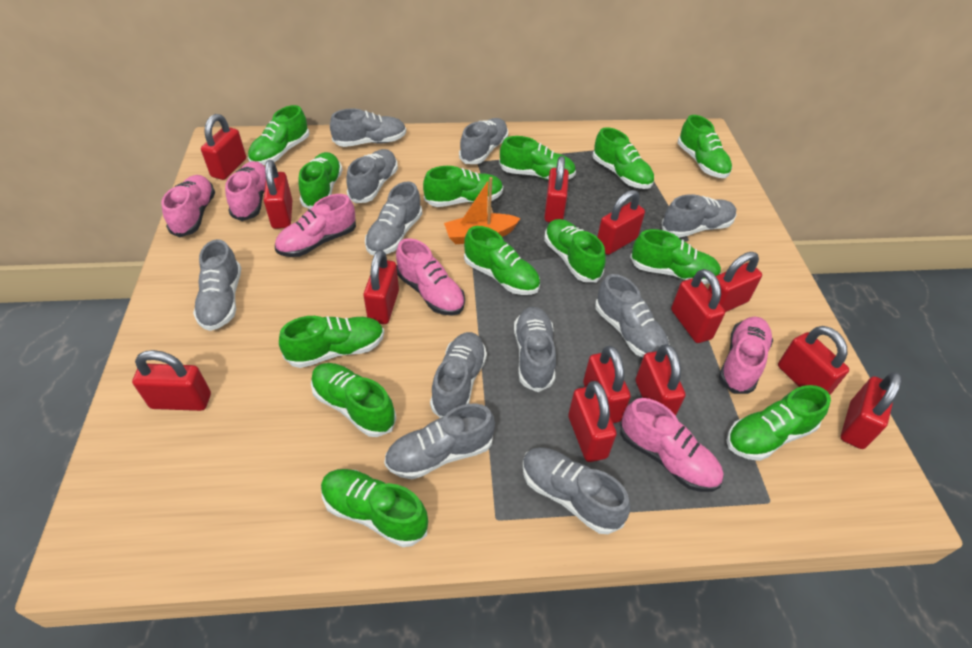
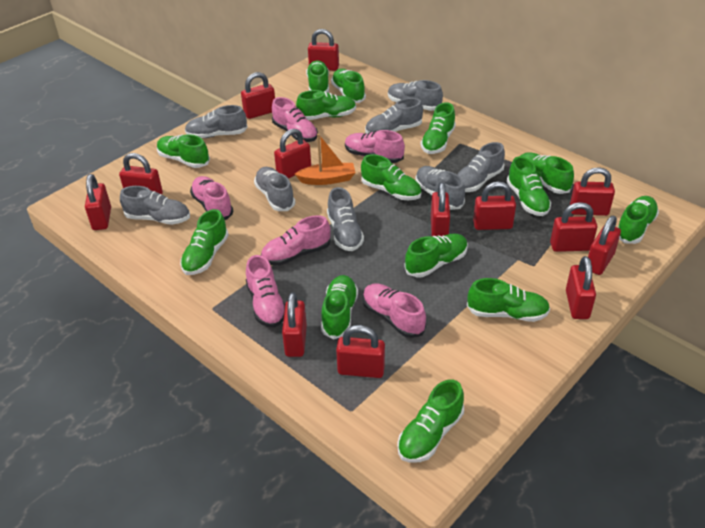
green shoe: [248,105,309,165] [279,316,384,368] [298,152,342,209] [311,363,396,437] [321,469,428,547] [423,166,503,207] [464,226,540,295] [499,136,576,180] [544,219,606,282] [592,127,654,189] [630,229,721,284] [678,115,732,178] [726,385,831,461] = 13 -> [157,134,210,168] [180,209,229,275] [296,90,356,120] [306,61,329,93] [321,275,358,339] [331,69,366,103] [361,154,422,200] [397,379,464,463] [405,233,468,278] [421,102,456,154] [467,278,550,322] [507,156,551,216] [521,152,574,194] [618,196,659,244] = 14
grey shoe: [193,239,241,331] [330,108,406,147] [346,149,398,203] [365,181,422,255] [384,403,495,479] [430,332,487,418] [459,118,508,164] [514,307,556,392] [523,447,630,534] [595,274,669,358] [662,194,737,238] = 11 -> [120,186,190,225] [185,105,248,138] [254,167,295,211] [327,187,364,251] [365,98,423,134] [388,80,443,111] [415,166,465,210] [457,142,505,192] = 8

